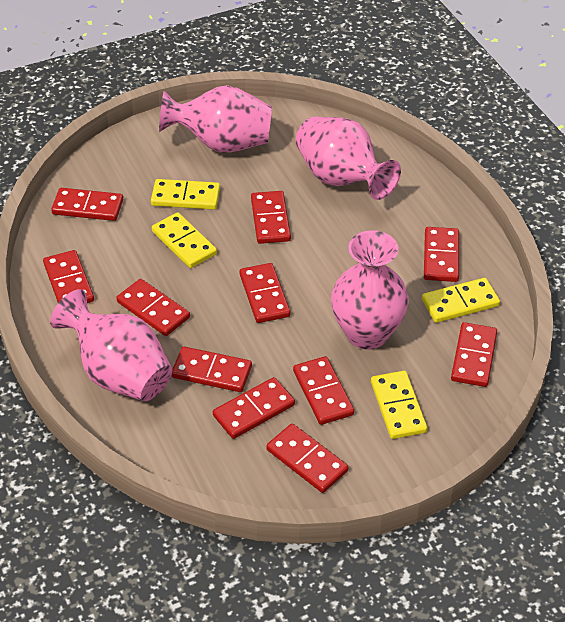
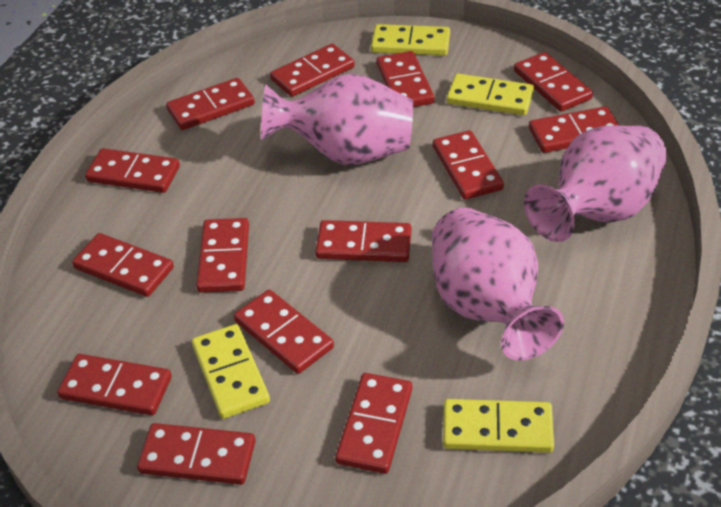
pink vase: [50,289,172,401] [159,85,272,153] [296,117,401,200] [331,230,409,350] = 4 -> [261,74,413,165] [432,207,564,360] [524,125,667,242] = 3
red domino: [43,250,94,303] [51,188,123,221] [116,279,190,336] [172,346,252,392] [213,377,295,439] [240,263,290,323] [251,191,291,244] [266,423,348,493] [293,356,354,425] [424,227,459,282] [451,322,497,387] = 11 -> [57,354,172,416] [72,233,174,297] [85,148,180,193] [137,423,255,485] [166,78,255,130] [196,218,249,293] [234,290,334,374] [270,44,355,97] [315,220,411,262] [335,373,412,474] [376,51,435,107] [433,130,504,200] [514,52,593,112] [529,106,620,153] = 14

